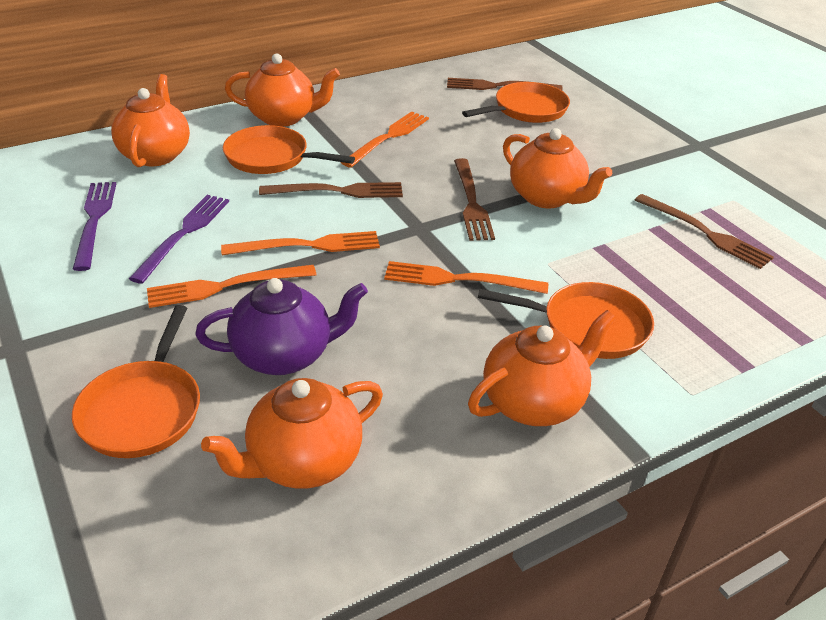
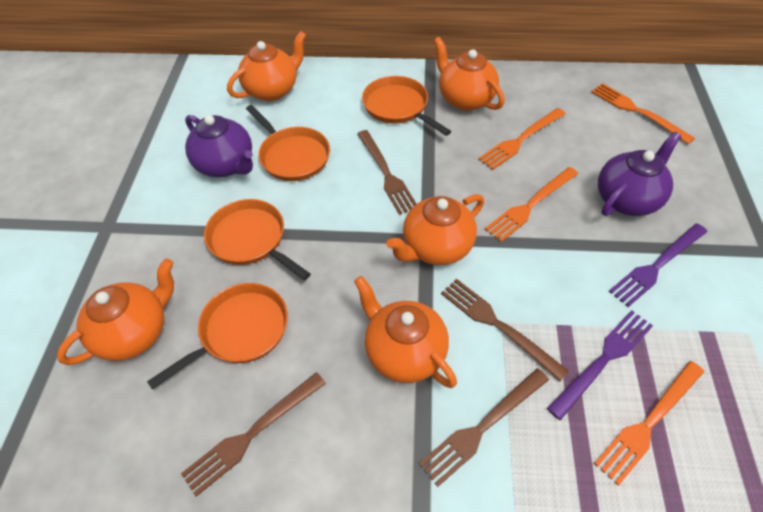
purple teapot: [195,278,368,375] = 1 -> [185,115,253,177] [598,132,681,216] = 2

